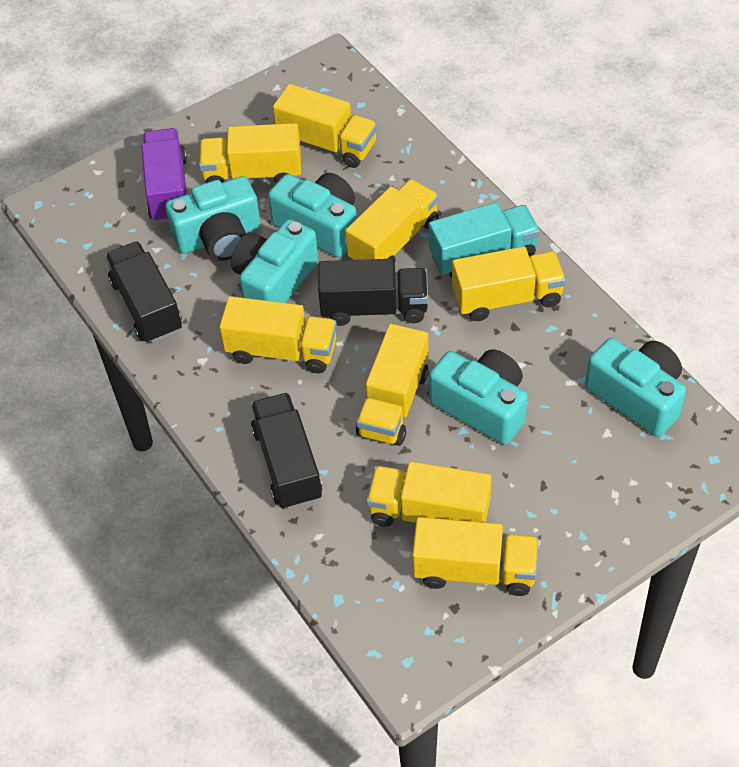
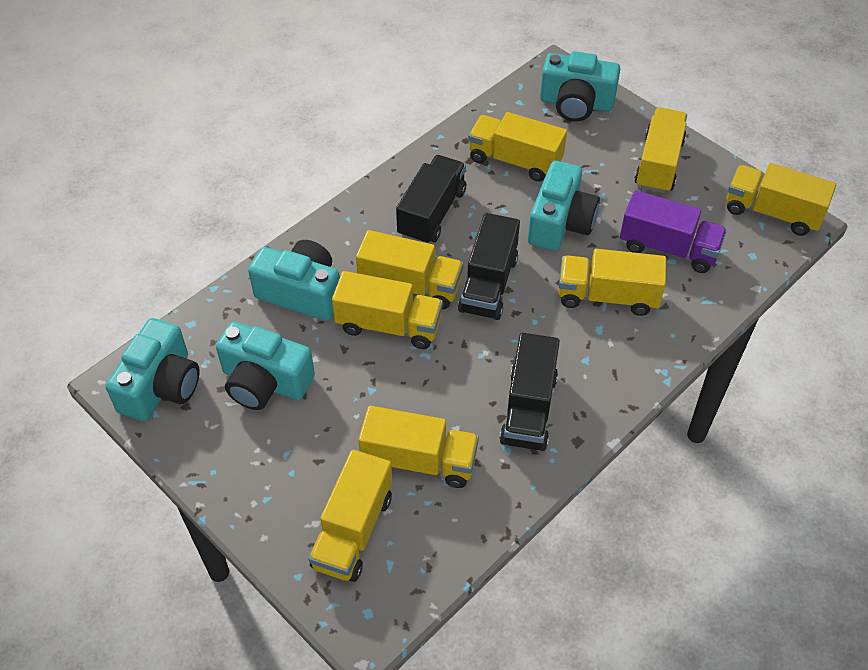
turquoise truck: [429,202,540,278] = 1 -> none = 0

